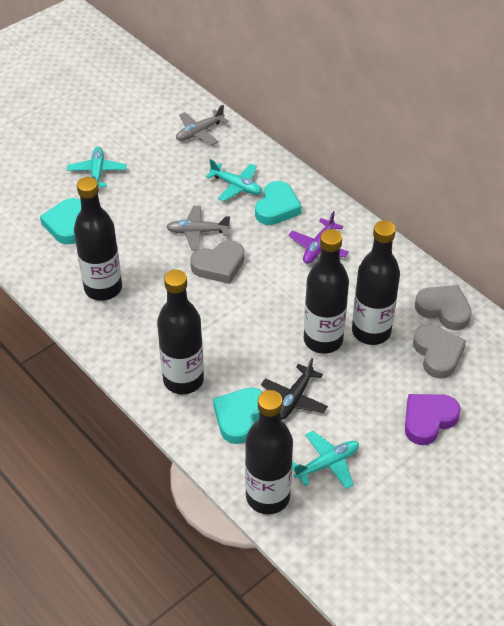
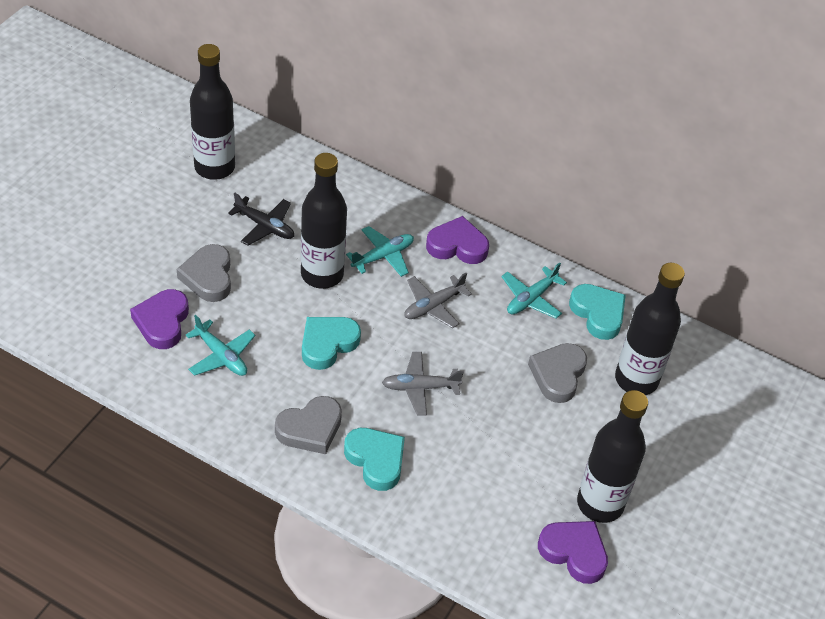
black bottle: [74,177,122,301] [157,270,204,394] [245,390,293,514] [304,229,349,354] [352,221,400,345] = 5 -> [190,44,235,180] [301,153,347,289] [577,390,648,523] [615,263,685,395] = 4
purple heart: [405,394,461,445] = 1 -> [130,289,189,349] [426,216,489,264] [538,521,608,584] = 3
purple plane: [288,211,349,264] = 1 -> none = 0

